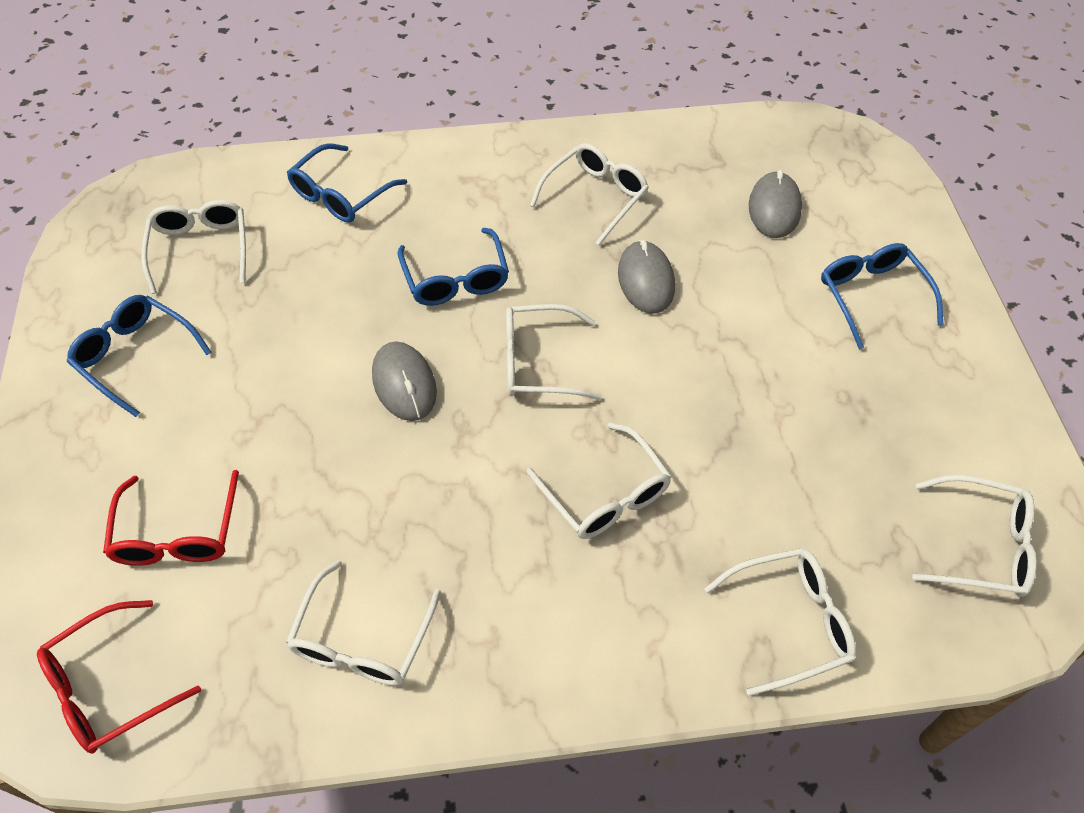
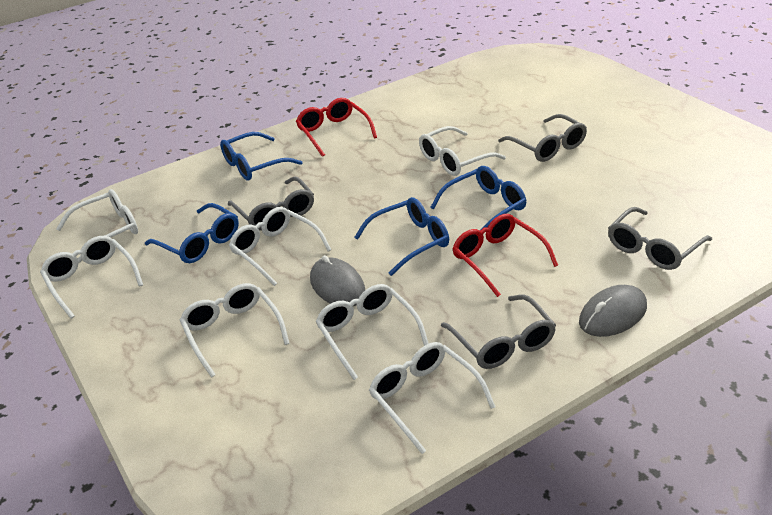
grey glasses: none = 0 -> [228,176,314,230] [441,294,556,369] [498,114,587,162] [608,207,712,270] = 4
grey mouse: [372,342,437,421] [618,240,675,314] [749,170,802,238] = 3 -> [310,255,365,306] [579,285,647,337] = 2

